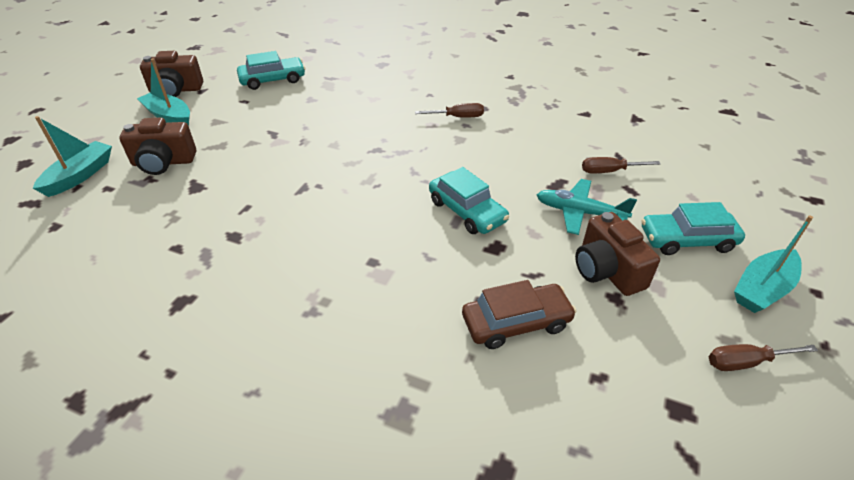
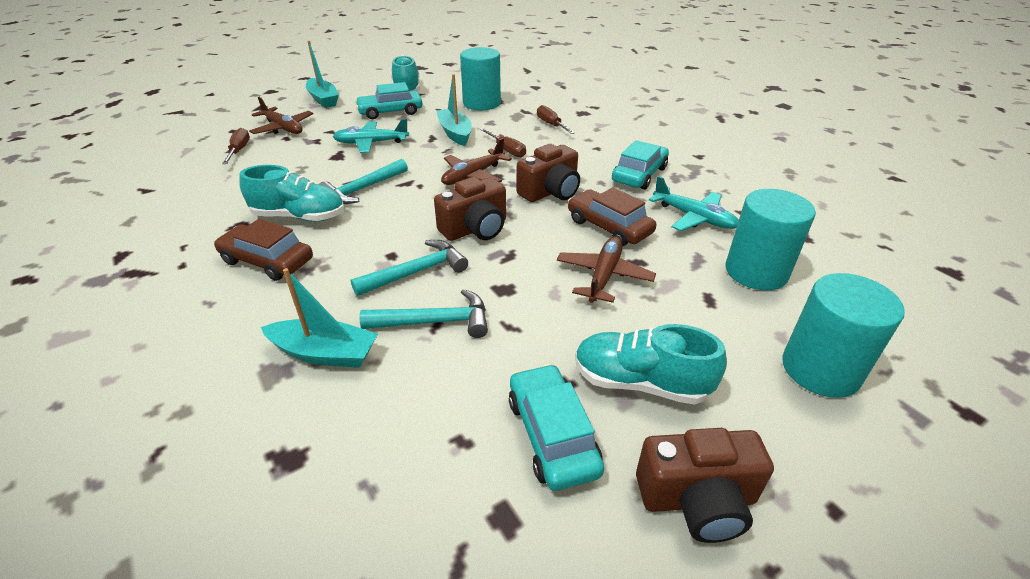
brown car: [462,280,577,349] = 1 -> [214,219,313,281] [568,187,656,246] = 2
brown plane: none = 0 -> [249,97,314,134] [441,138,512,185] [557,236,656,303] = 3
turquoise cylinder: none = 0 -> [460,47,501,110] [725,189,816,290] [782,273,905,398] = 3
turquoise hammer: none = 0 -> [320,159,408,204] [351,240,468,296] [360,289,488,338] = 3
turquoise plane: [537,179,637,235] = 1 -> [333,119,409,153] [649,176,739,231] = 2
turquoise shoe: none = 0 -> [239,165,344,222] [391,55,420,91] [575,324,727,405] = 3

